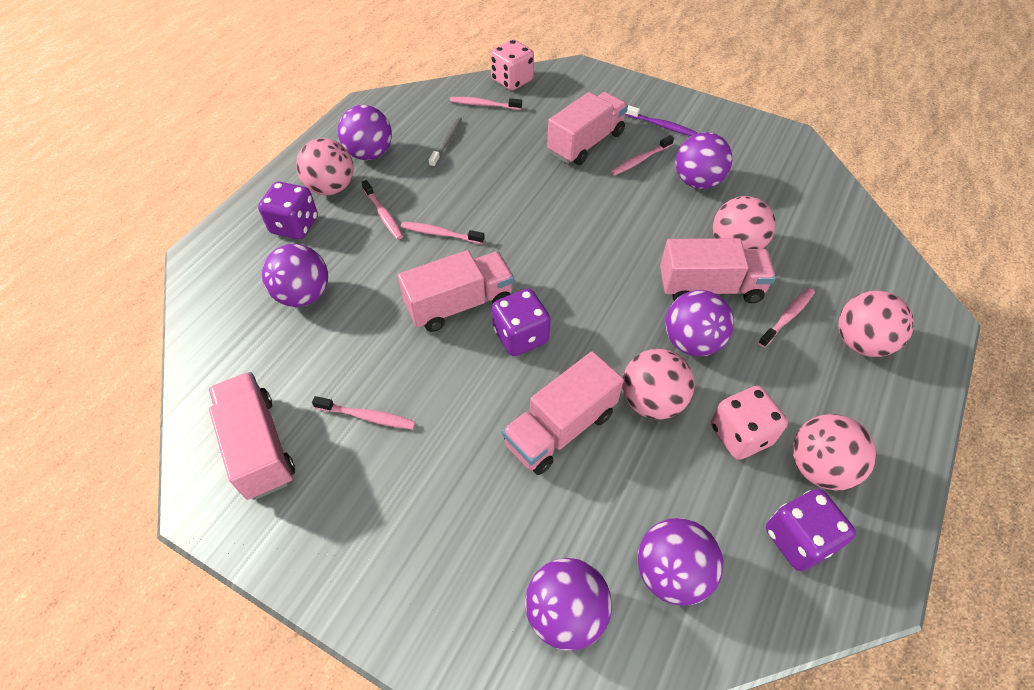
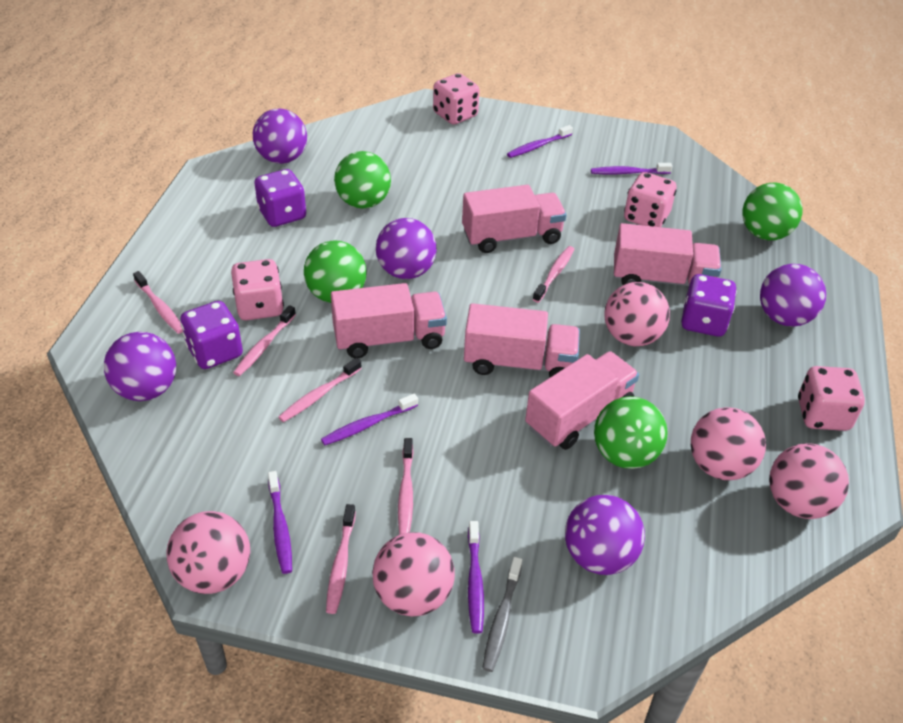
green ball: none = 0 -> [304,240,367,303] [334,151,391,209] [594,396,668,469] [742,183,802,240] = 4
pink dice: [490,39,534,91] [711,386,788,460] = 2 -> [231,259,284,320] [433,73,480,125] [624,172,677,227] [798,366,865,431] = 4
purple ball: [262,244,328,307] [338,105,392,160] [525,558,612,651] [638,518,723,606] [665,290,734,356] [676,132,732,189] = 6 -> [104,332,176,401] [253,109,307,164] [376,218,437,279] [565,495,645,575] [760,264,826,327] = 5
purple toothbrush: [625,105,697,136] = 1 -> [268,471,292,574] [321,394,418,445] [468,521,484,633] [507,125,573,158] [591,163,672,174] = 5

